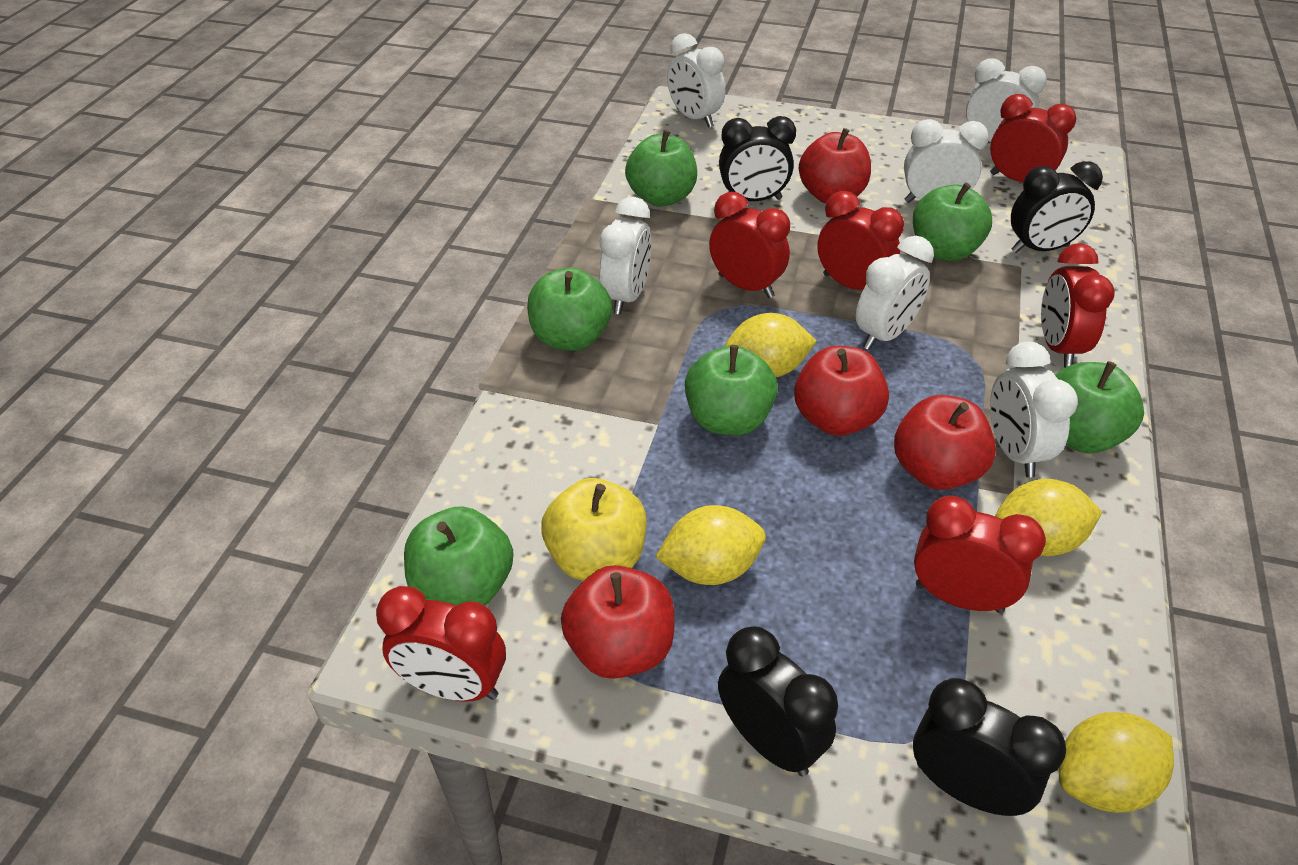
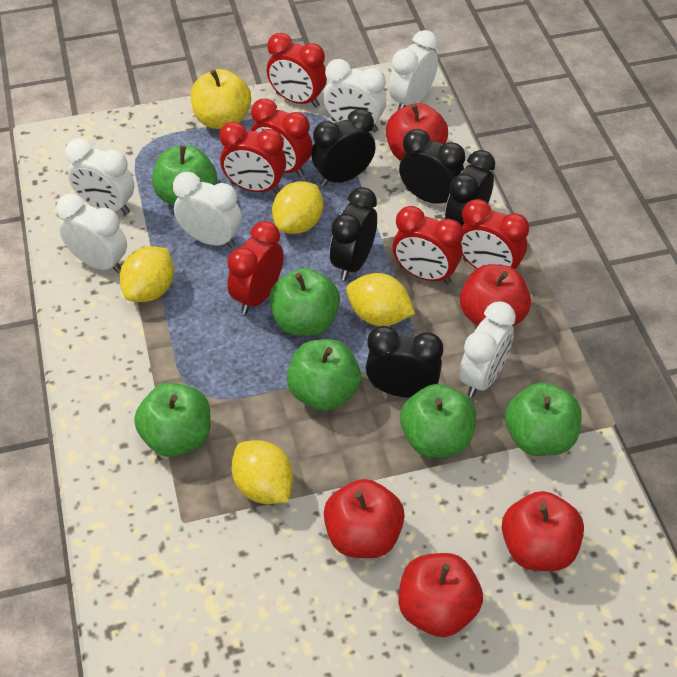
black clock: [718,626,838,776] [719,116,796,201] [913,678,1066,816] [1011,161,1103,253] = 4 -> [311,109,376,187] [330,187,377,280] [366,326,443,397] [399,129,465,204] [445,150,495,226] = 5
red apple: [561,565,675,679] [794,346,889,436] [799,128,871,204] [894,395,996,490] = 4 -> [324,479,405,558] [386,103,448,161] [398,553,483,637] [460,264,531,326] [502,491,584,571] = 5

